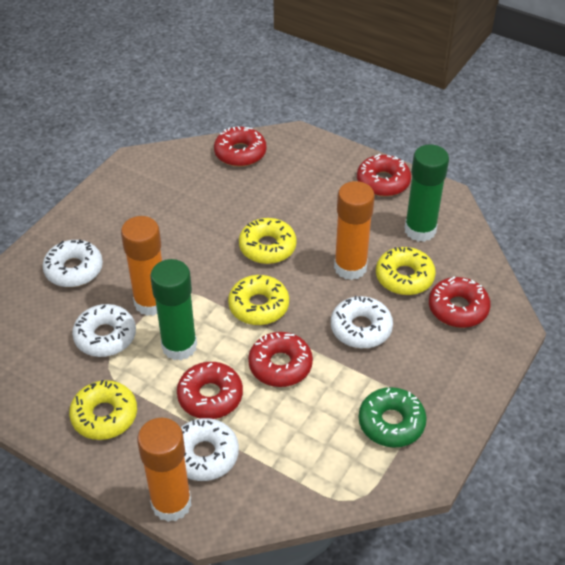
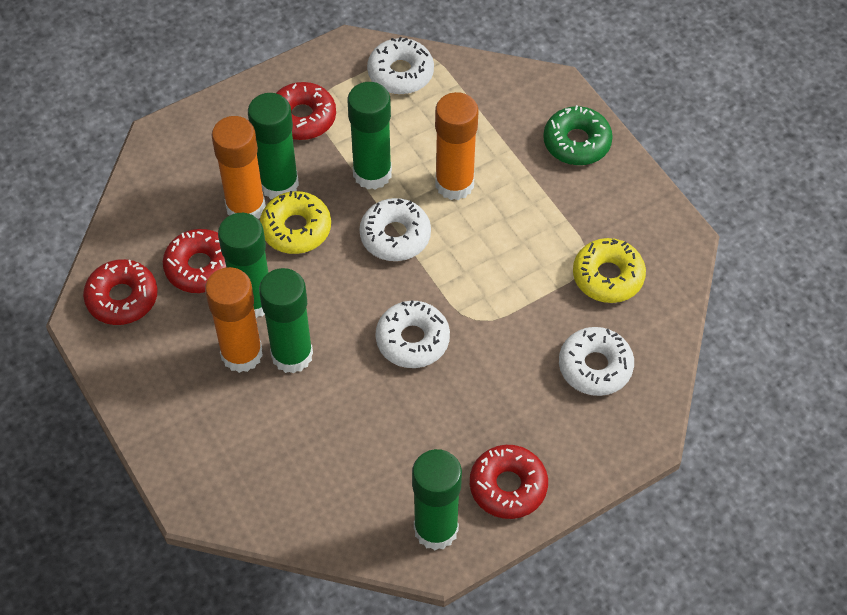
green glue stick: [150,259,197,360] [405,144,449,242] = 2 -> [218,213,269,318] [248,93,299,199] [259,268,313,374] [347,82,392,190] [412,449,462,550] = 5
red donut: [177,362,243,419] [214,126,266,167] [248,332,313,387] [357,154,411,197] [429,276,491,328] = 5 -> [83,259,158,325] [163,229,226,293] [276,82,336,140] [470,445,548,519] = 4
yellow donut: [69,380,137,440] [228,275,289,325] [239,218,297,264] [376,247,436,295] = 4 -> [260,191,331,254] [573,238,646,303] = 2

